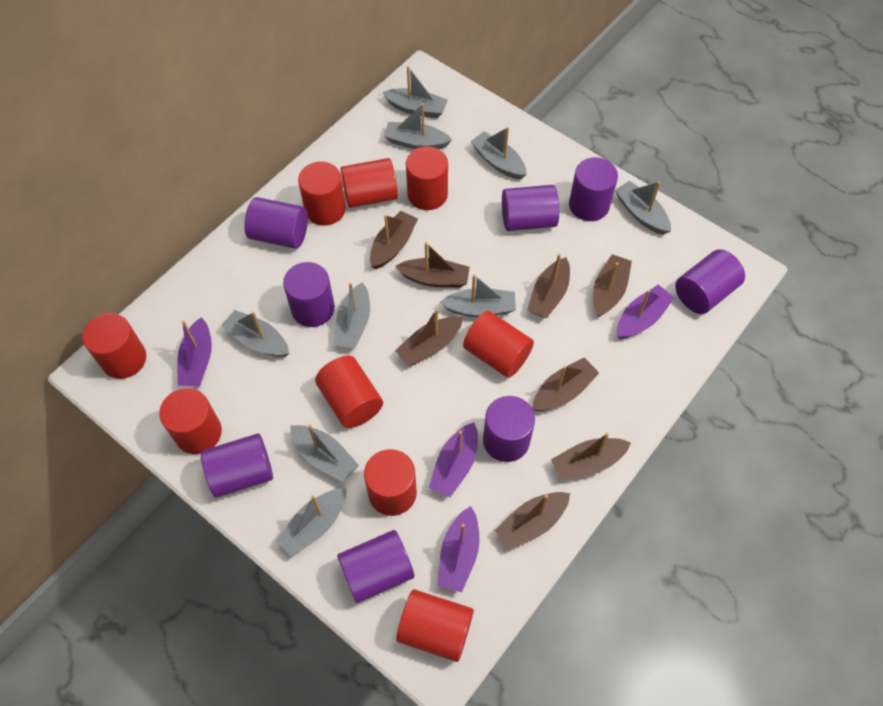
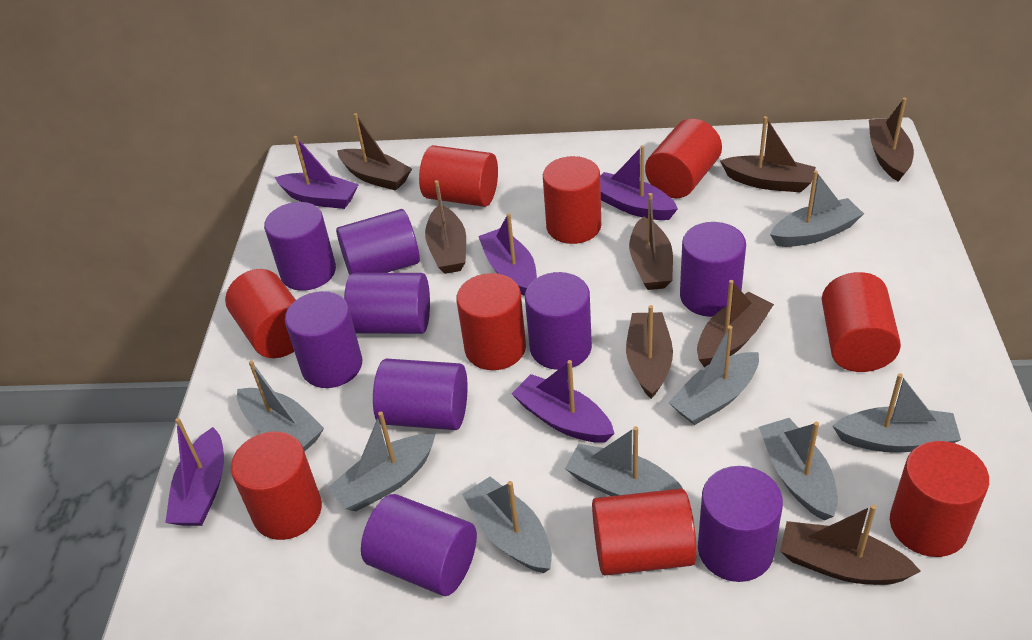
grey boat: [221,310,289,357] [276,488,347,557] [290,424,359,483] [334,282,370,349] [382,66,448,118] [384,103,452,149] [440,274,516,317] [470,127,527,180] [615,181,671,235] = 9 -> [237,360,324,452] [327,412,435,511] [462,477,552,573] [565,426,683,496] [668,326,759,425] [759,418,838,520] [770,170,864,247] [833,373,961,453] = 8
purple boat: [177,317,212,386] [429,422,478,497] [438,506,479,592] [617,285,675,339] = 4 -> [165,418,224,526] [275,136,359,209] [478,213,537,296] [511,360,615,443] [600,145,678,220] = 5
purple cylinder: [201,433,273,498] [244,197,308,249] [283,262,335,327] [337,530,414,603] [483,396,535,462] [502,185,559,231] [569,157,618,221] [675,249,745,314] = 8 -> [264,202,336,291] [285,291,362,388] [336,209,420,275] [344,273,430,334] [361,494,477,596] [373,358,468,430] [525,272,592,370] [680,222,746,317] [698,466,783,582] = 9

